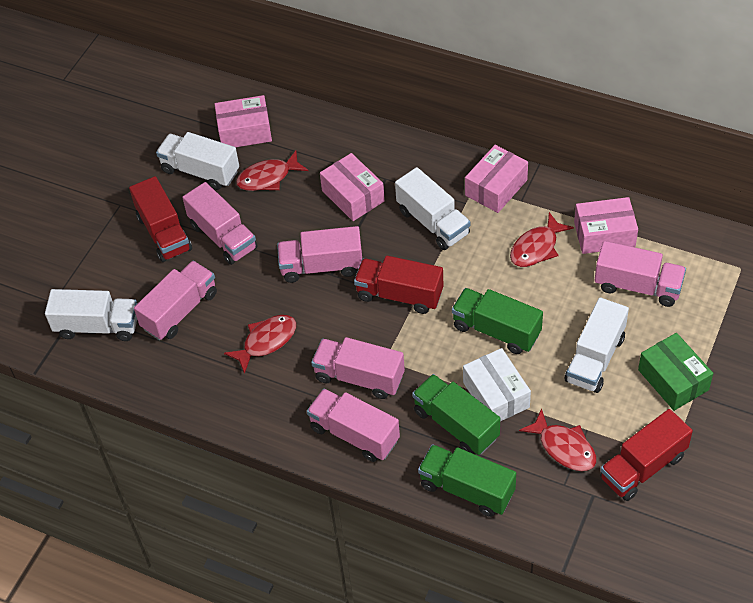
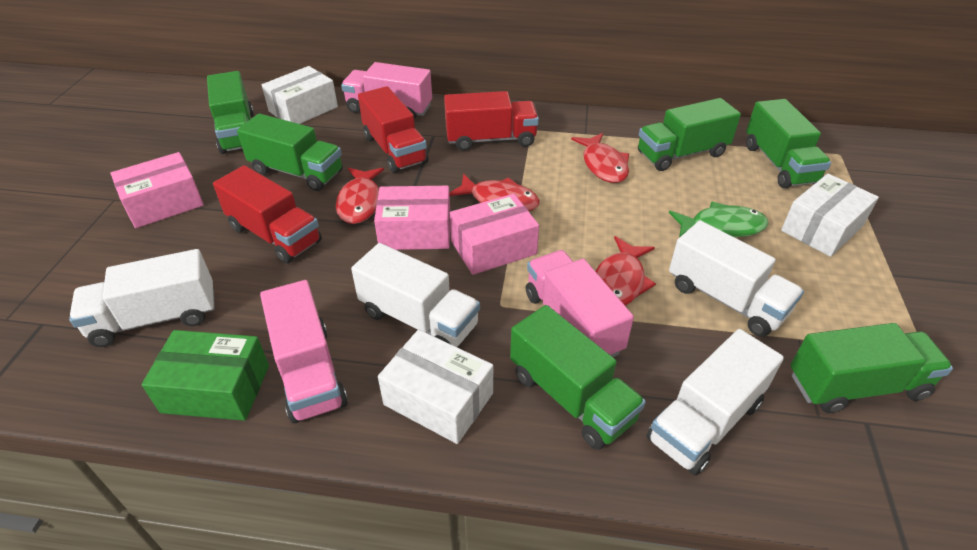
green fish: none = 0 -> [669,202,768,238] = 1
green truck: [412,374,500,455] [418,444,516,517] [452,288,543,354] = 3 -> [207,71,254,154] [237,113,343,191] [510,305,646,450] [638,98,741,171] [746,99,831,188] [790,323,953,413] = 6
pink box: [215,95,272,147] [320,153,385,221] [465,145,528,213] [574,197,638,254] = 4 -> [111,152,204,228] [374,186,450,250] [450,194,539,275] = 3
pink truck: [134,261,217,340] [182,182,258,265] [277,226,362,283] [307,389,400,462] [311,337,405,399] [594,241,686,307] = 6 -> [260,280,348,423] [341,62,432,119] [526,250,634,357] = 3
white box: [463,348,531,421] = 1 -> [262,66,338,124] [378,330,493,444] [781,174,879,257] = 3

